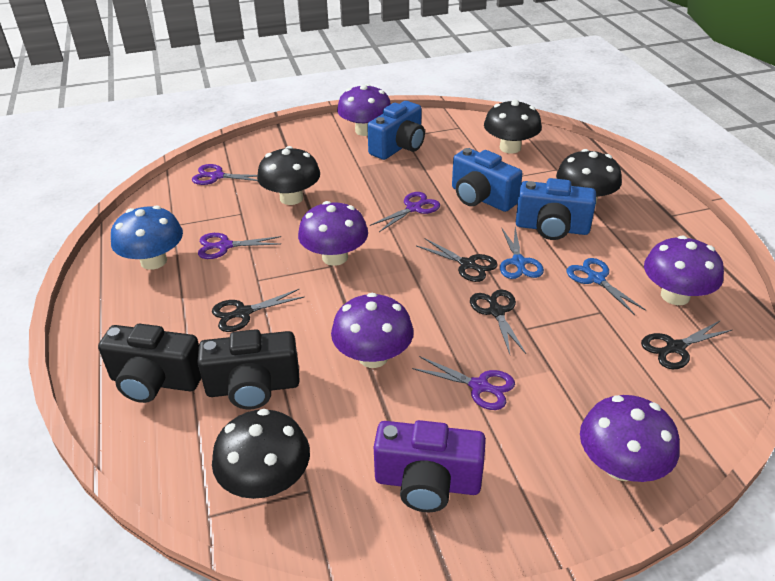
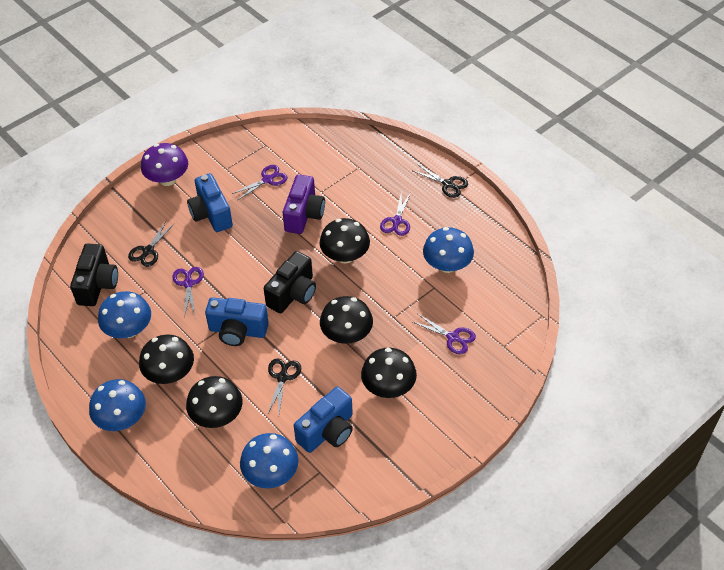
black mushroom: [212,409,310,499] [257,146,320,205] [484,99,542,153] [556,149,622,206] = 4 -> [139,335,194,384] [186,376,243,428] [319,218,370,263] [320,296,373,344] [361,348,417,398] = 5
black scissors: [212,288,305,332] [417,238,498,282] [470,290,526,354] [641,321,732,369] = 4 -> [128,221,175,267] [267,358,301,415] [413,164,468,198] = 3
blue mushroom: [111,206,183,270] = 1 -> [89,379,146,431] [98,291,151,338] [240,433,299,488] [423,227,474,273] = 4
blue scissors: [500,227,544,279] [567,258,646,315] = 2 -> none = 0
purple mushroom: [298,201,368,266] [331,293,414,368] [337,84,391,136] [580,395,680,482] [644,235,724,305] = 5 -> [141,143,188,186] = 1

